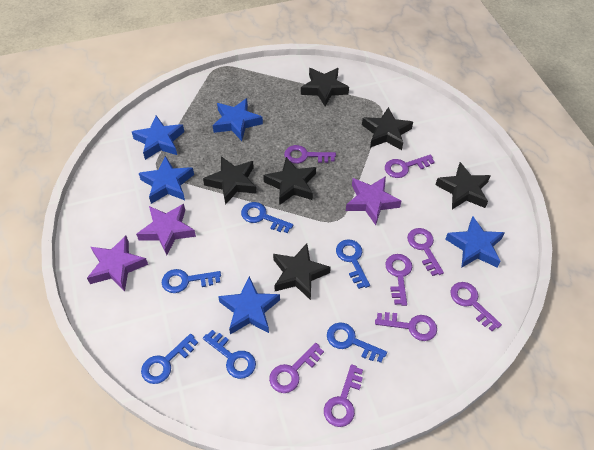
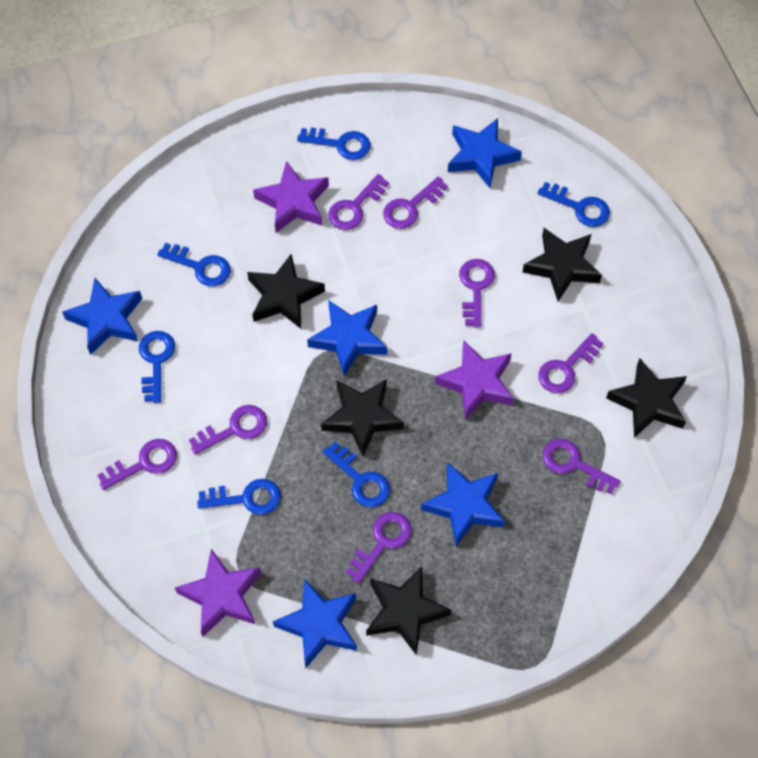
black star: [203,156,257,205] [263,157,316,205] [273,243,331,300] [301,68,349,107] [362,107,413,150] [436,162,491,209] = 6 -> [247,254,325,329] [321,379,404,457] [366,567,451,656] [523,228,602,302] [606,358,687,438] = 5

